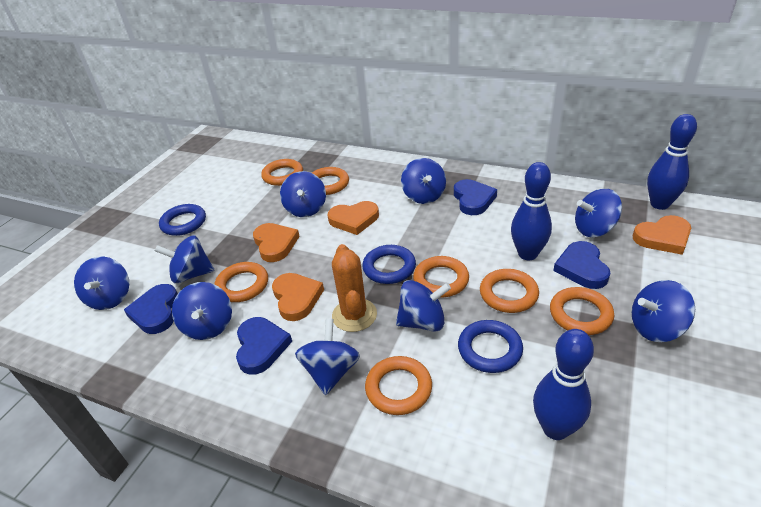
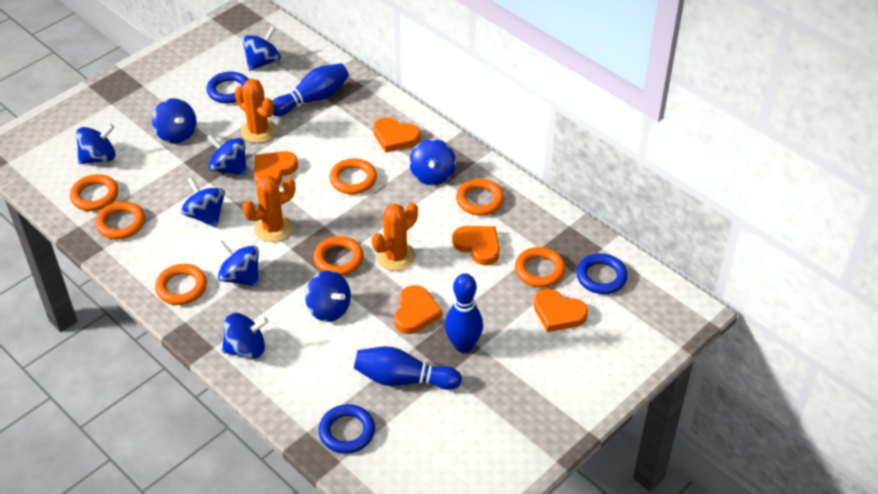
blue heart: [124,284,178,334] [236,317,292,375] [454,179,497,215] [553,241,610,289] = 4 -> none = 0
orange cactus: [332,244,377,332] = 1 -> [235,79,276,143] [242,175,295,242] [372,202,418,271] = 3
orange heart: [253,223,300,262] [272,273,324,321] [328,201,379,235] [633,215,691,255] = 4 -> [254,151,298,185] [373,117,421,152] [394,285,442,334] [452,226,500,265] [534,289,588,332] = 5

